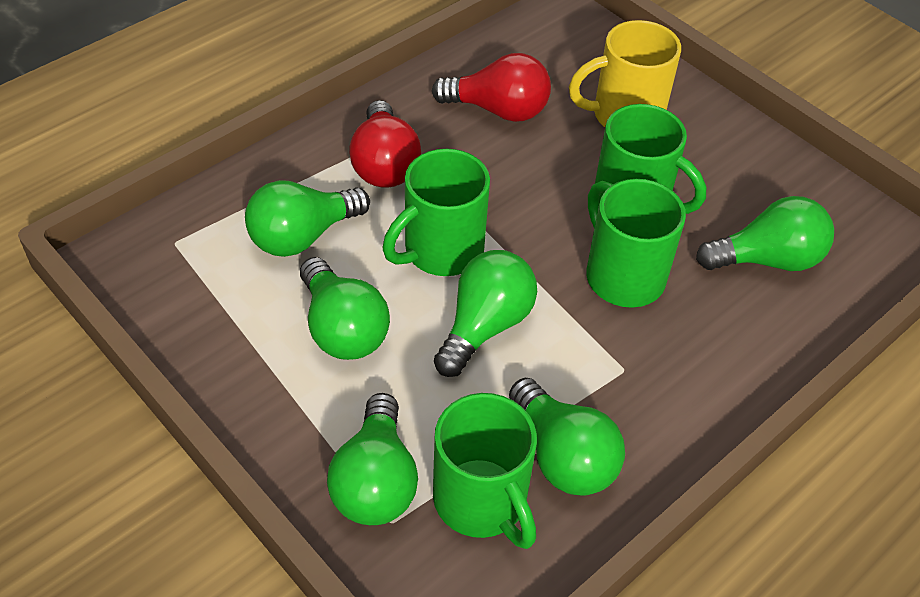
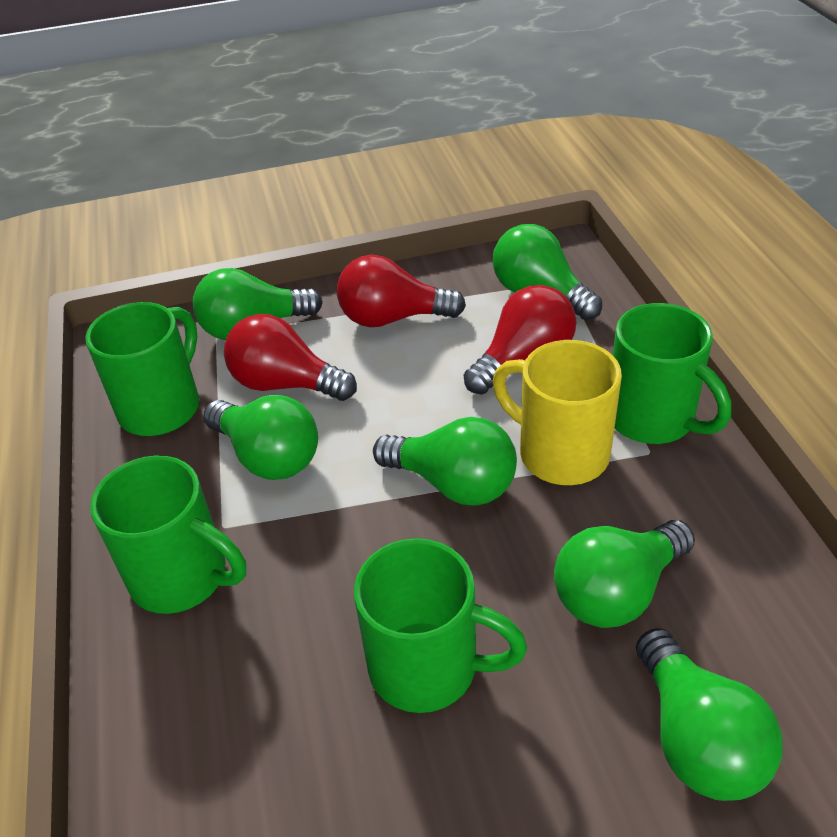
red light bulb: [349,100,421,188] [432,53,551,122] = 2 -> [224,314,357,401] [337,255,466,327] [464,285,576,395] = 3

